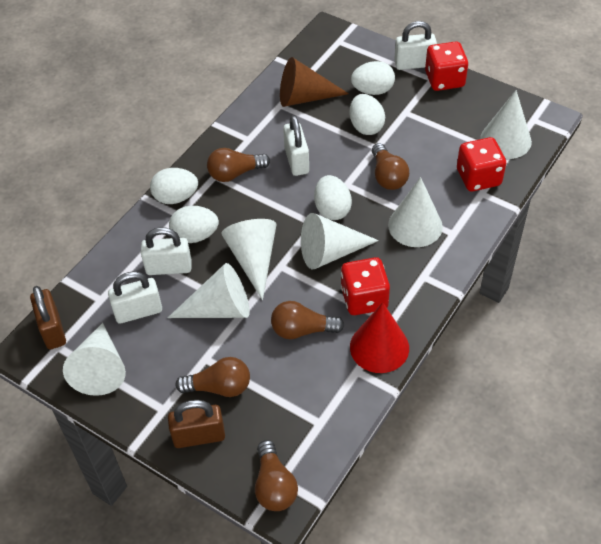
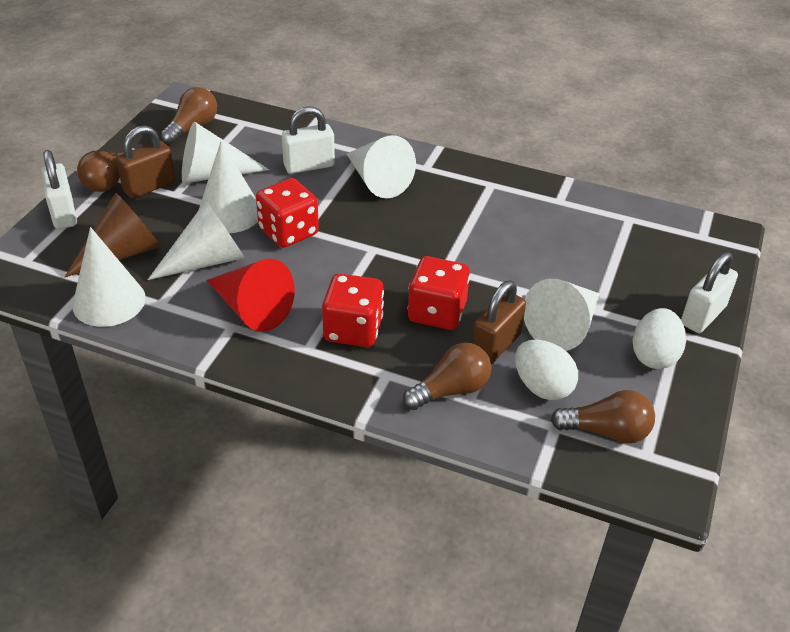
brown light bulb: [175,357,250,397] [207,148,270,182] [255,440,298,511] [271,301,344,339] [372,143,409,190] = 5 -> [77,148,136,192] [161,87,217,144] [403,343,492,410] [551,390,655,443] = 4
white egg: [150,168,198,204] [169,206,219,243] [314,175,352,220] [350,94,385,135] [351,61,395,95] = 5 -> [515,339,578,400] [633,308,686,369] = 2
white padlock: [108,271,162,324] [141,227,192,275] [283,115,309,176] [394,21,437,70] = 4 -> [41,150,77,229] [282,107,335,174] [681,252,738,333] = 3

